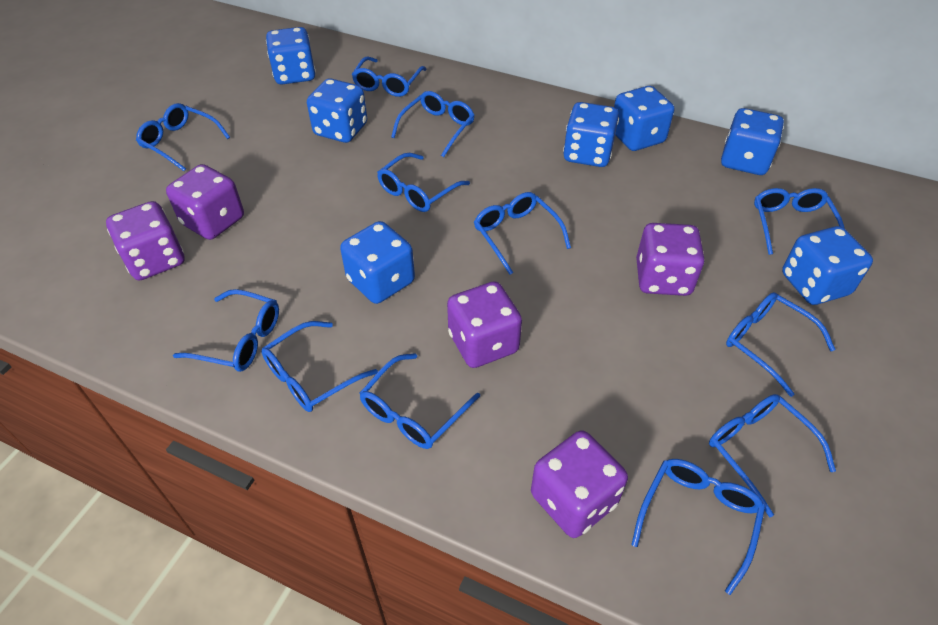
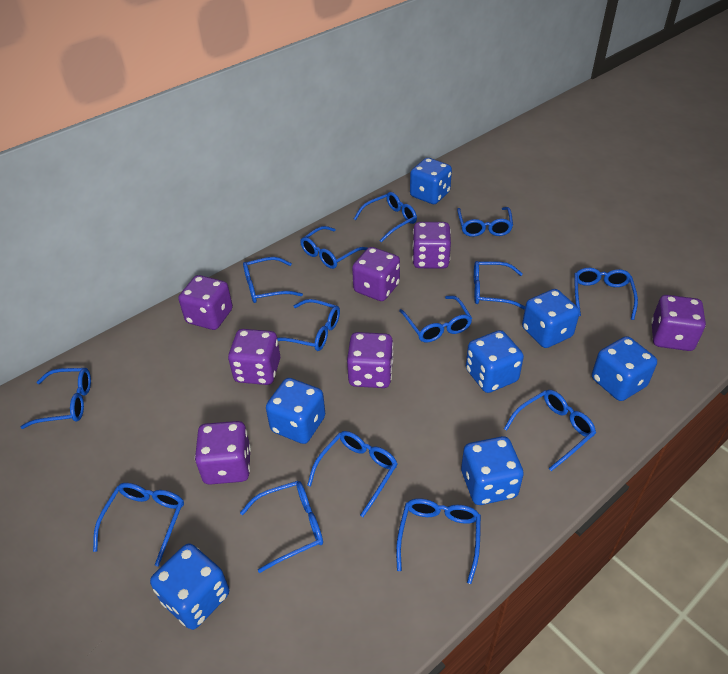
blue glasses: [136,103,230,171] [173,289,279,372] [261,321,378,412] [352,56,427,97] [359,353,480,449] [377,153,470,212] [391,91,475,157] [474,192,571,275] [631,459,765,595] [709,394,836,517] [726,292,836,397] [754,188,845,255] = 12 -> [21,368,91,429] [93,483,184,566] [240,481,323,573] [243,257,303,303] [277,299,340,351] [300,226,367,269] [307,431,398,517] [354,192,417,242] [396,498,481,584] [399,296,472,342] [457,207,513,237] [474,261,525,310] [504,390,596,471] [574,268,638,320] = 14
purple dice: [106,201,185,281] [166,164,244,240] [447,281,522,368] [531,430,628,538] [636,223,705,296] = 5 -> [178,275,233,330] [195,421,251,485] [228,329,280,385] [347,332,393,388] [352,247,400,301] [412,222,451,269] [651,295,706,351] = 7

